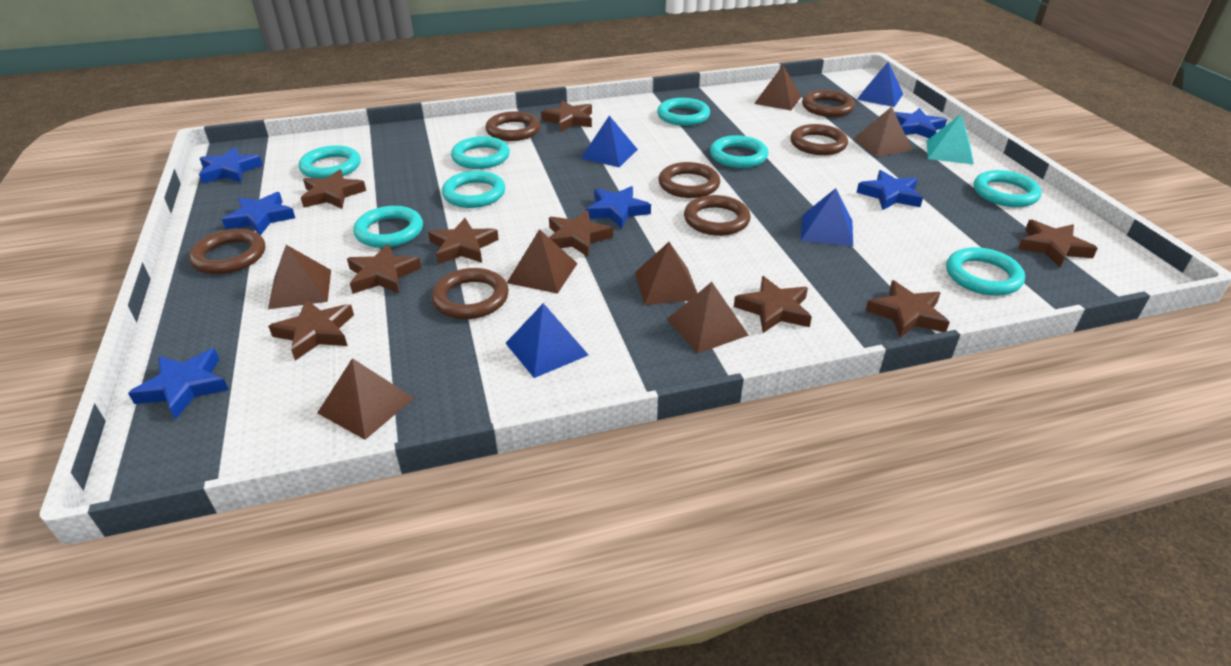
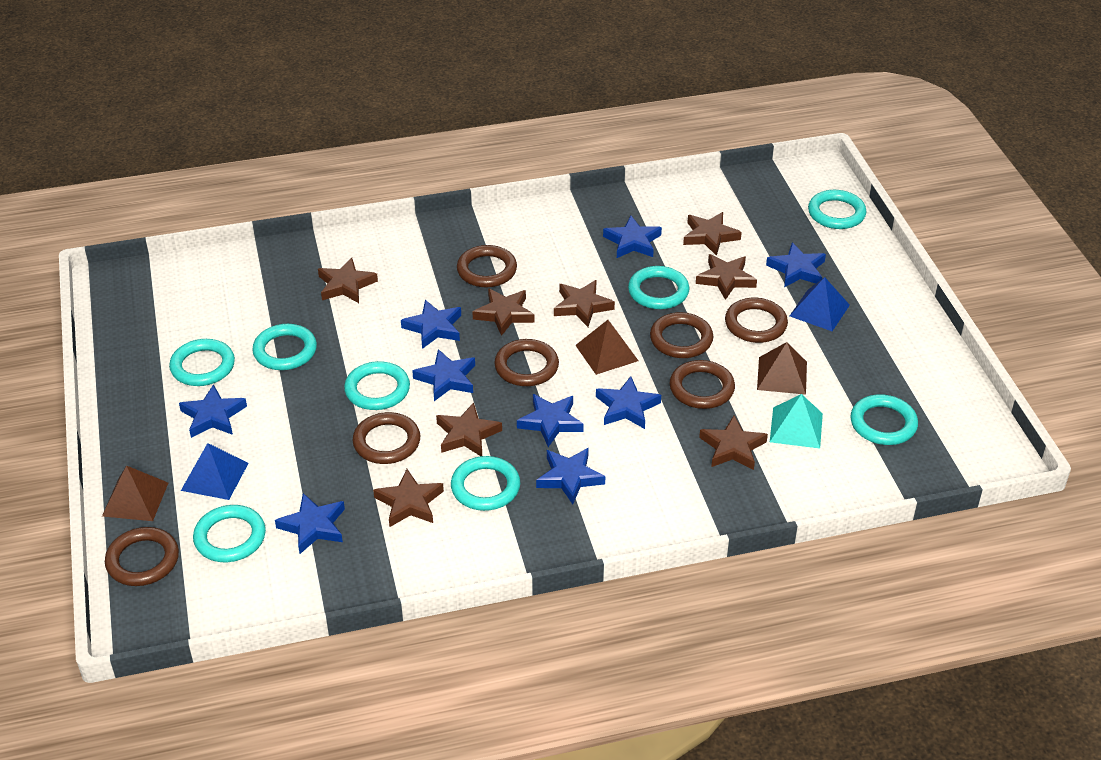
blue pyramid: [506,303,588,378] [581,116,638,167] [801,188,853,247] [857,62,903,107] = 4 -> [181,443,249,500] [790,277,850,331] = 2
blue star: [128,349,229,420] [199,147,263,184] [222,192,295,235] [586,186,651,228] [856,170,923,210] [895,108,947,138] = 6 -> [179,384,247,438] [275,493,345,554] [401,300,461,349] [412,349,475,401] [517,394,584,447] [536,448,605,504] [596,376,661,429] [603,216,662,258] [766,242,826,287] = 9
brown pyramid: [268,245,331,309] [317,358,414,440] [507,229,578,294] [635,242,697,305] [667,282,749,353] [754,65,801,110] [853,107,913,157] = 7 -> [102,465,168,521] [575,320,638,375] [757,342,807,395] = 3
brown star: [268,300,354,360] [301,169,366,209] [347,244,421,294] [428,218,499,264] [541,101,592,132] [549,210,613,257] [734,276,812,333] [865,280,950,338] [1018,220,1098,267] = 9 -> [318,258,378,303] [373,469,444,527] [436,402,502,456] [472,288,535,336] [554,280,615,327] [683,212,742,256] [696,254,757,300] [699,415,768,470] = 8

